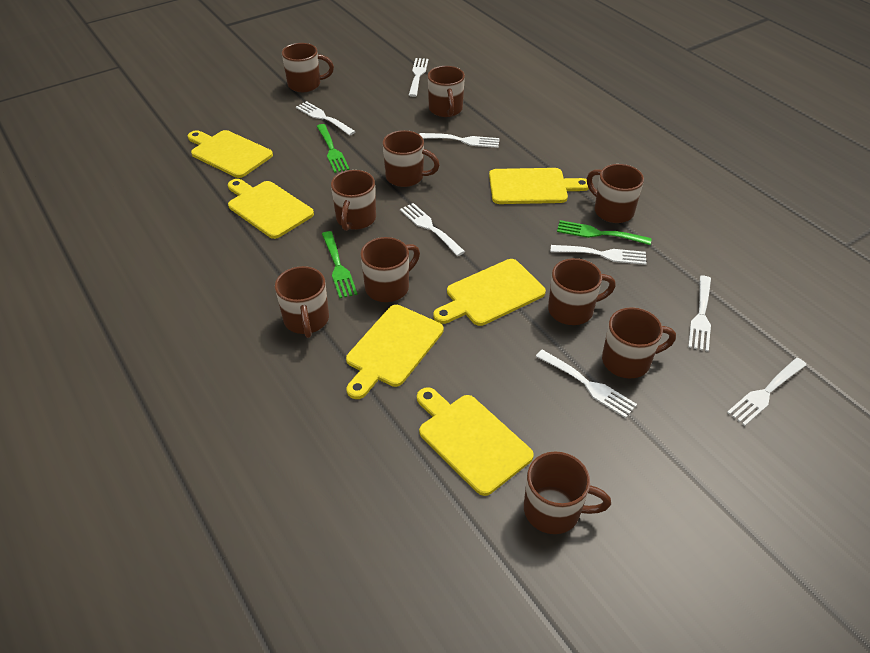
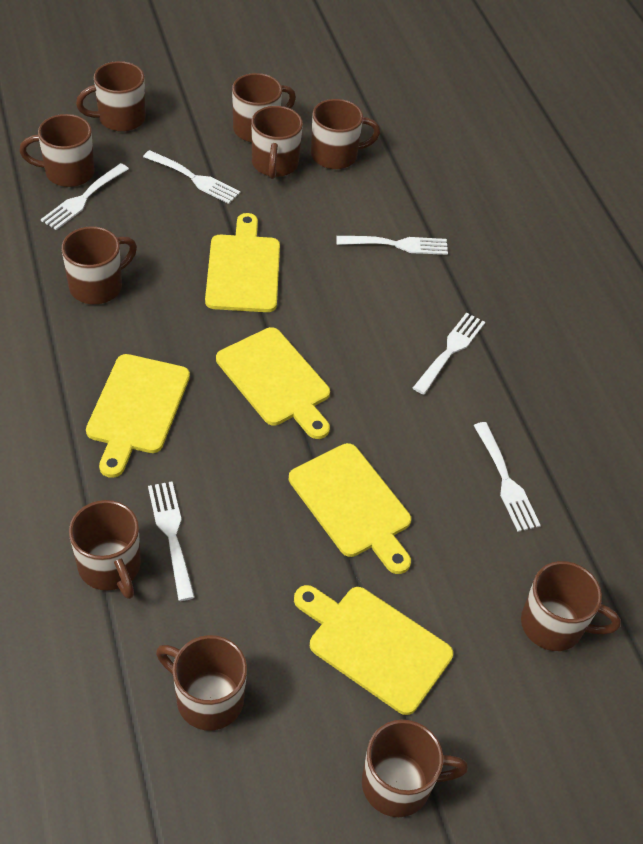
green fork: [317,124,350,173] [322,231,358,298] [557,220,652,245] = 3 -> none = 0
white fork: [296,101,356,136] [400,203,465,256] [409,58,428,97] [419,133,500,148] [536,350,637,418] [551,245,647,265] [688,276,711,352] [727,358,806,426] = 8 -> [41,163,129,230] [143,150,240,204] [148,481,195,601] [337,236,448,255] [413,312,485,395] [473,422,541,532] = 6
yellow cutting board: [188,130,273,178] [228,179,314,239] [346,305,444,399] [417,387,534,496] [433,259,546,326] [489,168,589,204] = 6 -> [86,354,190,478] [205,213,280,312] [216,327,330,439] [289,443,411,574] [294,585,453,715] = 5

